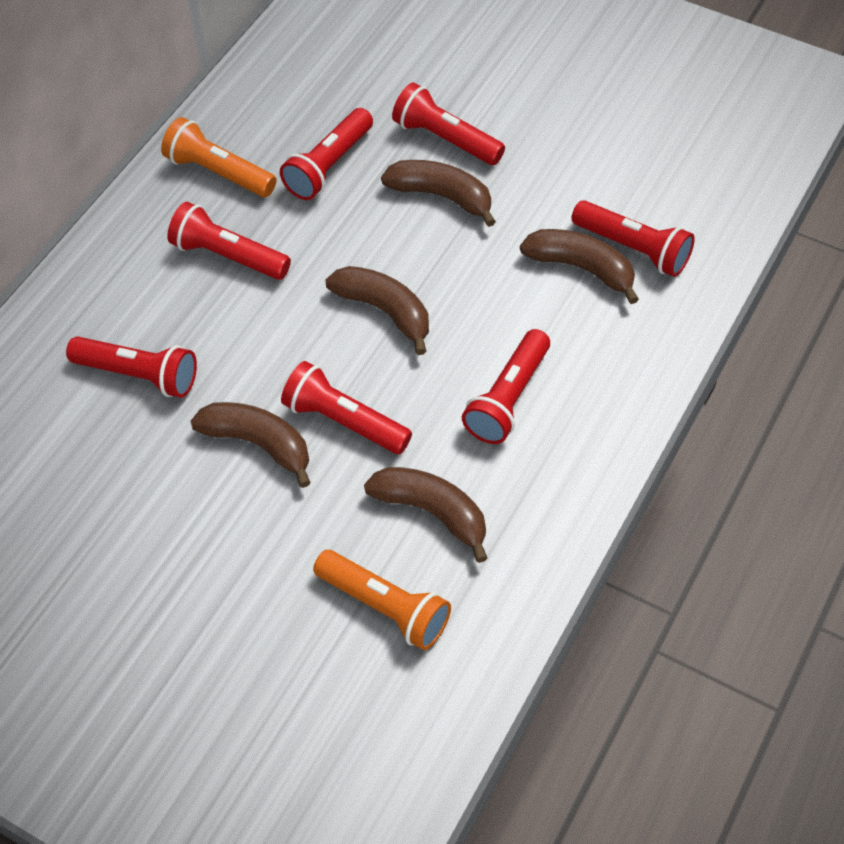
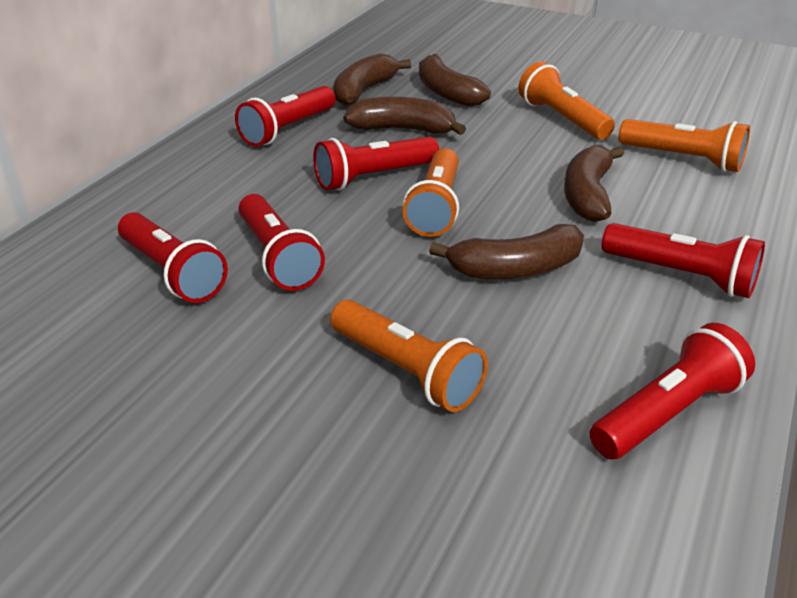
orange flashlight: [161,117,277,197] [313,550,451,650] = 2 -> [330,300,488,412] [403,148,459,237] [518,62,615,140] [618,119,750,172] = 4
red flashlight: [66,336,197,398] [167,202,291,280] [280,108,373,200] [281,361,412,454] [392,83,505,165] [462,329,550,444] [571,200,695,277] = 7 -> [118,212,228,303] [235,86,336,147] [239,194,325,291] [313,137,439,190] [590,323,755,459] [602,223,765,298] = 6

